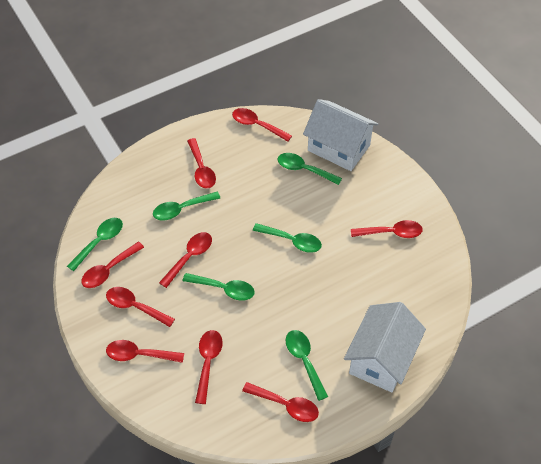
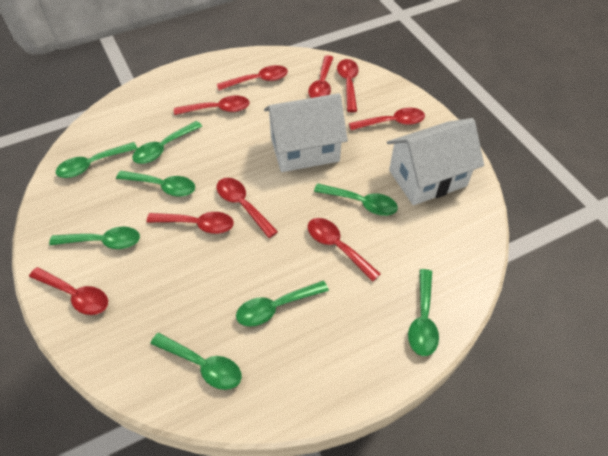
green spoon: [67,218,123,271] [153,192,220,221] [183,273,255,301] [253,223,322,253] [278,153,342,185] [286,330,328,401] = 6 -> [49,227,140,249] [56,142,138,178] [116,171,195,197] [132,121,202,164] [150,333,242,390] [236,281,329,327] [314,183,398,216] [408,269,439,356] = 8

